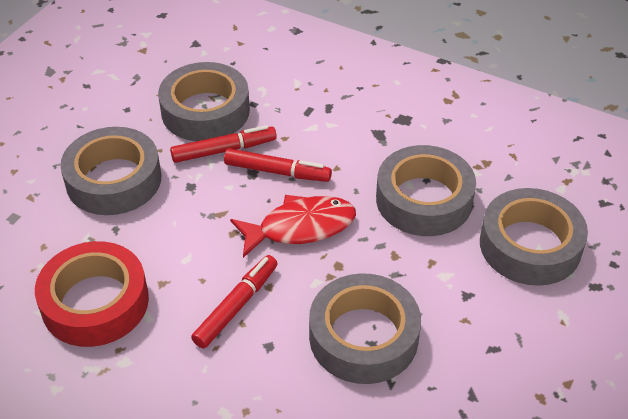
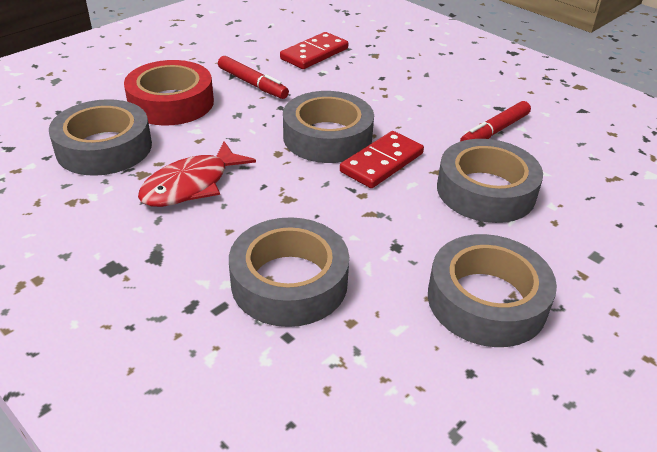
red domino: none = 0 -> [280,32,348,69] [340,131,424,188] = 2
red marker: [170,125,277,163] [191,255,278,349] [224,148,332,182] = 3 -> [218,56,289,99] [460,101,531,142] = 2

